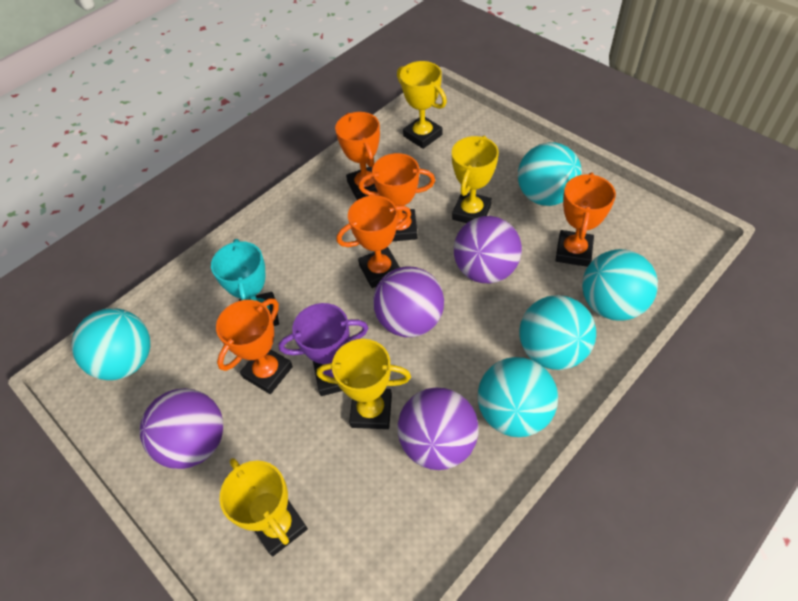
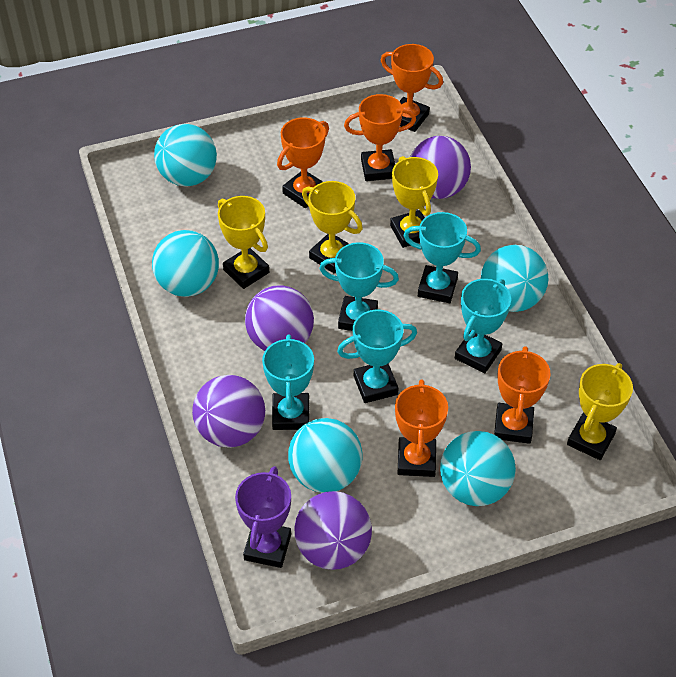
turquoise trophy: [211,239,279,326] = 1 -> [262,335,314,430] [319,242,399,331] [337,310,417,403] [403,212,481,303] [455,279,511,373] = 5

